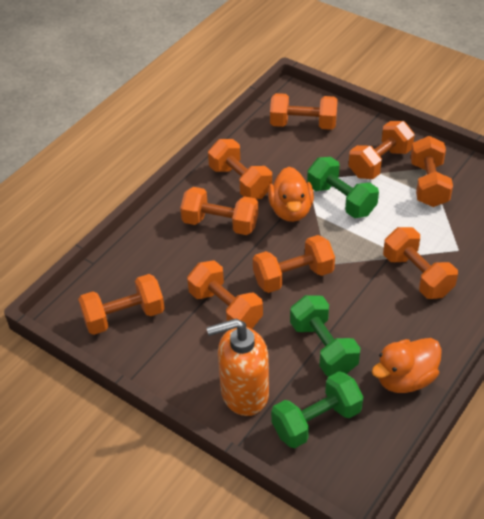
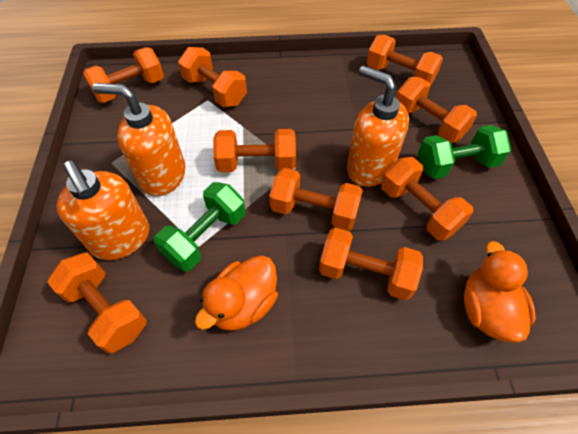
green dumbbell: [271,371,363,448] [290,295,361,376] [307,157,379,218] = 3 -> [154,182,245,271] [418,125,511,179] = 2
orange soap dispenser: [206,319,269,416] = 1 -> [57,161,149,260] [92,83,186,196] [347,65,409,187] = 3

